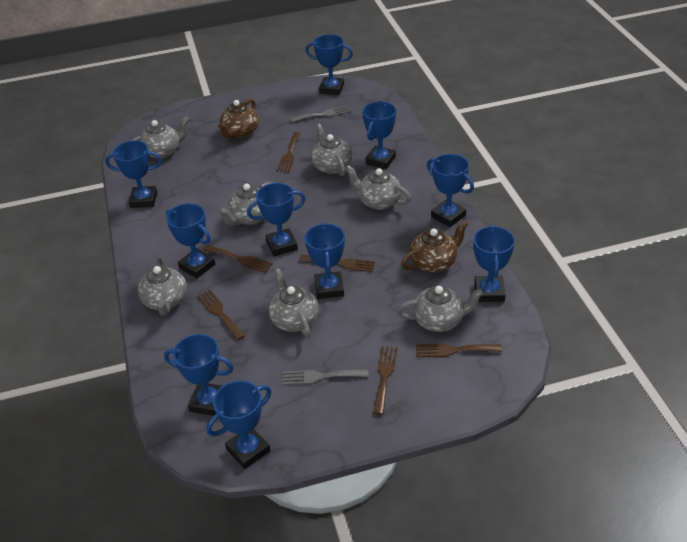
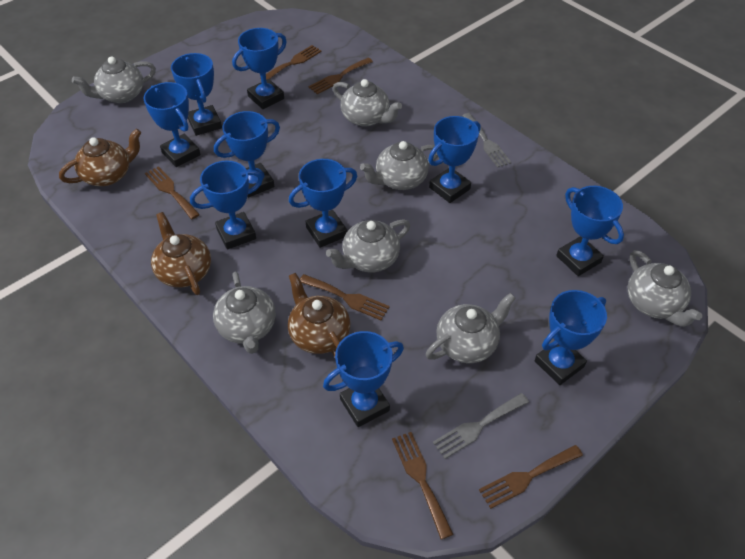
brown teapot: [218,99,259,139] [401,220,468,272] = 2 -> [59,129,142,186] [151,212,211,295] [288,273,350,356] = 3

